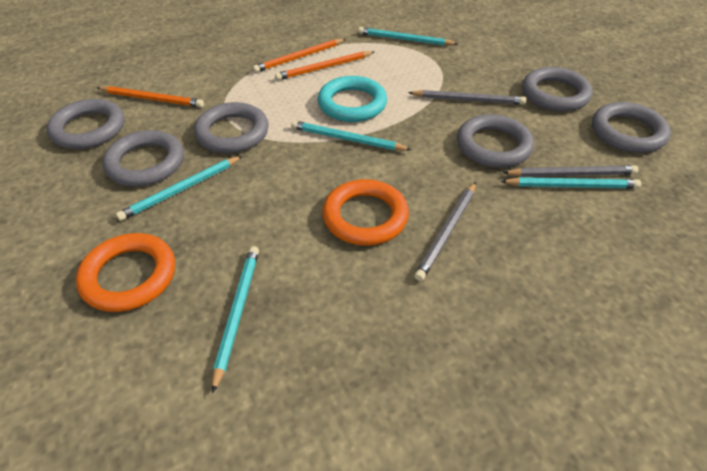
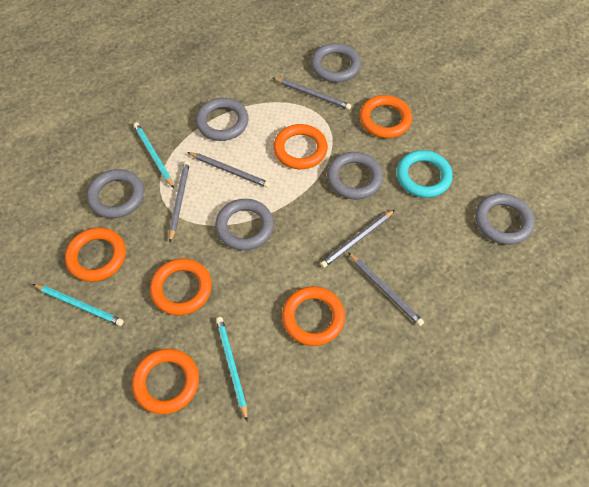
grey pencil: [408,90,526,105] [414,182,476,281] [503,165,638,177] = 3 -> [169,161,190,242] [187,152,270,188] [273,78,351,110] [320,210,394,268] [348,253,424,326] = 5
orange pencil: [97,86,204,107] [253,39,346,73] [275,51,374,80] = 3 -> none = 0
orange ring: [76,233,175,312] [322,179,409,246] = 2 -> [65,227,126,282] [132,349,199,414] [150,258,212,315] [273,124,328,169] [282,286,345,346] [360,95,412,138] = 6
turquoise pencil: [116,156,242,221] [212,246,259,393] [291,120,411,151] [358,27,458,46] [500,177,641,189] = 5 -> [33,284,124,326] [133,122,174,188] [216,317,248,421] = 3

